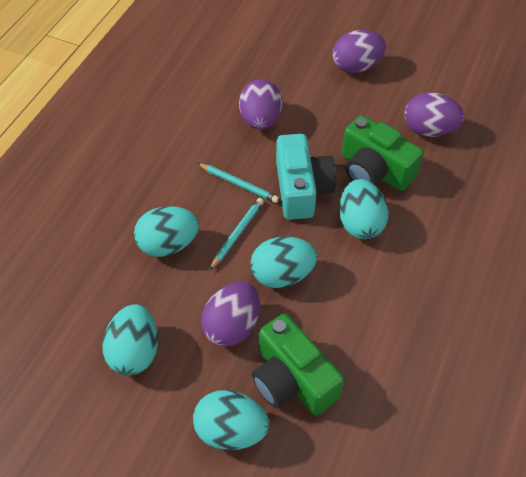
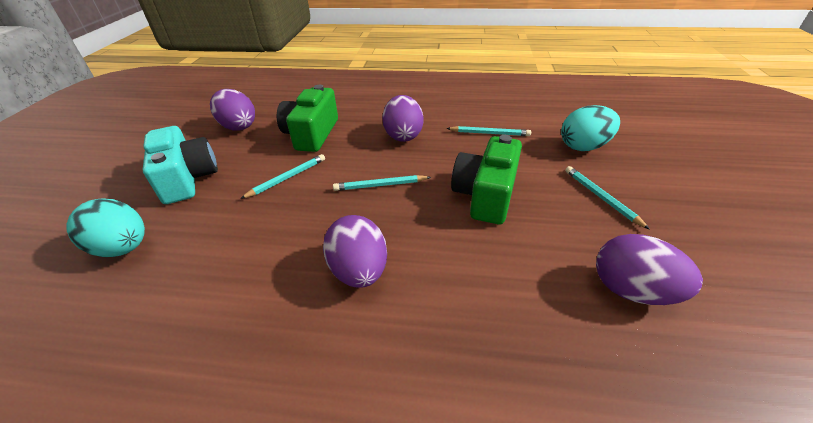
turquoise egg: [102,304,158,375] [134,206,199,257] [193,390,269,450] [250,237,317,288] [339,179,388,239] = 5 -> [67,199,145,257] [561,105,620,151] = 2
turquoise pencil: [197,163,279,203] [209,198,264,271] = 2 -> [240,154,325,199] [333,175,431,191] [446,126,531,136] [565,166,650,230] = 4

